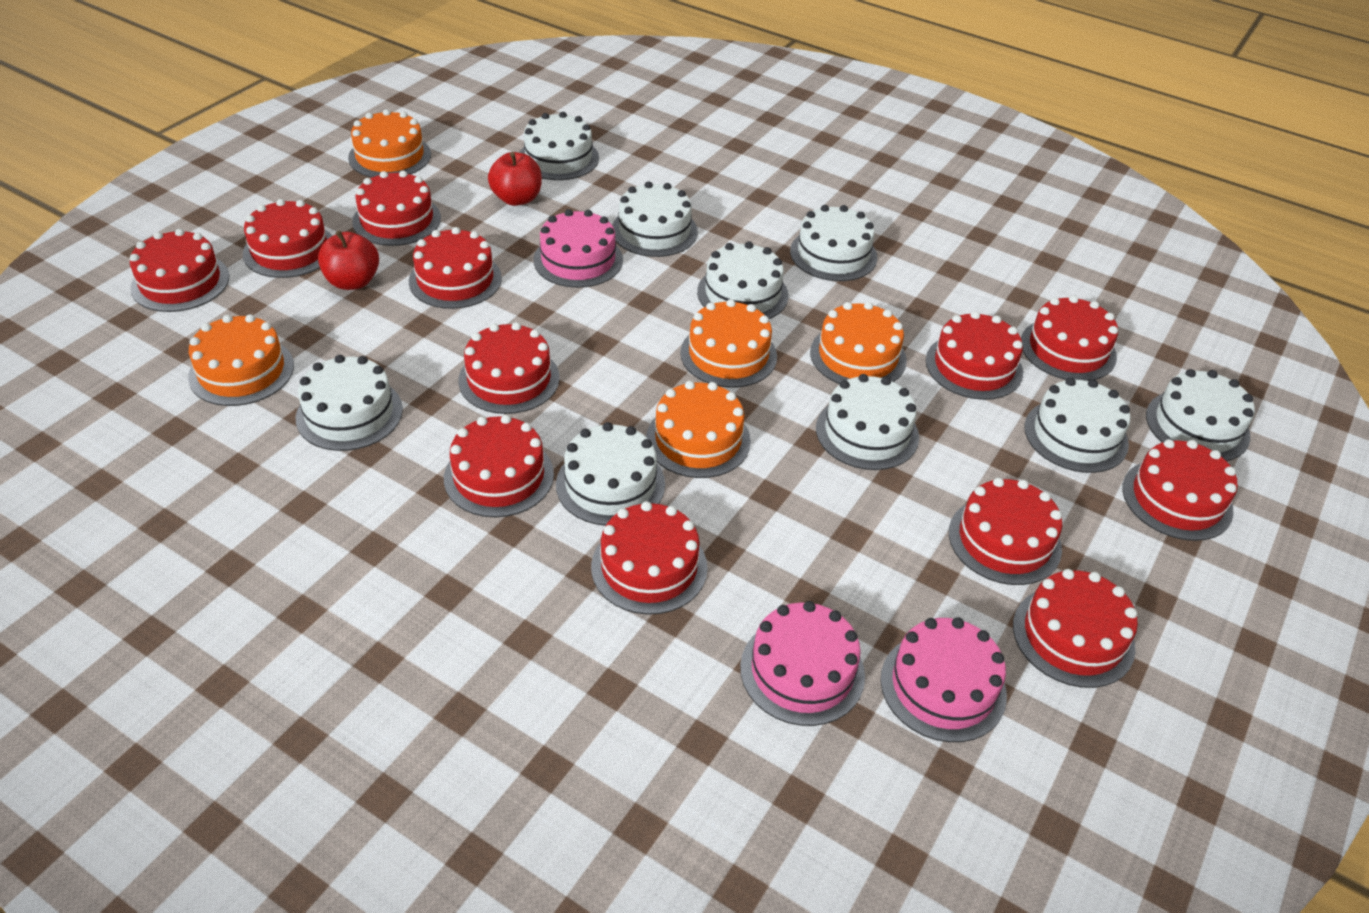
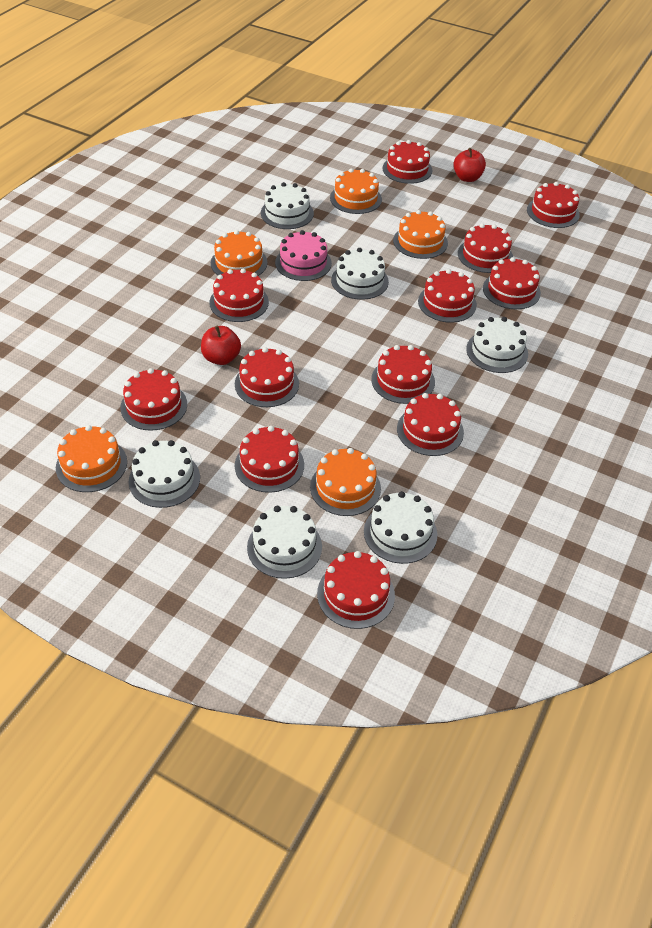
pink cake: [533,209,623,288] [740,601,865,726] [881,617,1007,742] = 3 -> [275,230,332,281] = 1
white cake: [296,355,403,451] [520,112,599,180] [556,422,665,526] [612,181,698,257] [697,242,788,319] [790,205,878,281] [816,374,919,470] [1024,378,1131,473] [1146,369,1255,461] = 9 -> [128,440,200,508] [247,506,322,579] [261,182,314,229] [331,248,389,300] [364,491,437,564] [466,317,528,373] = 6

